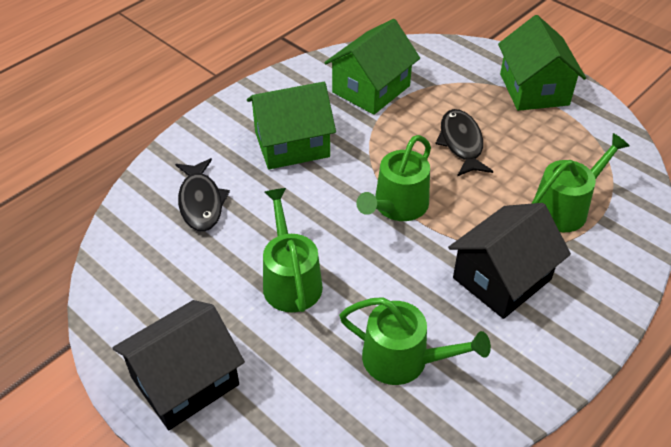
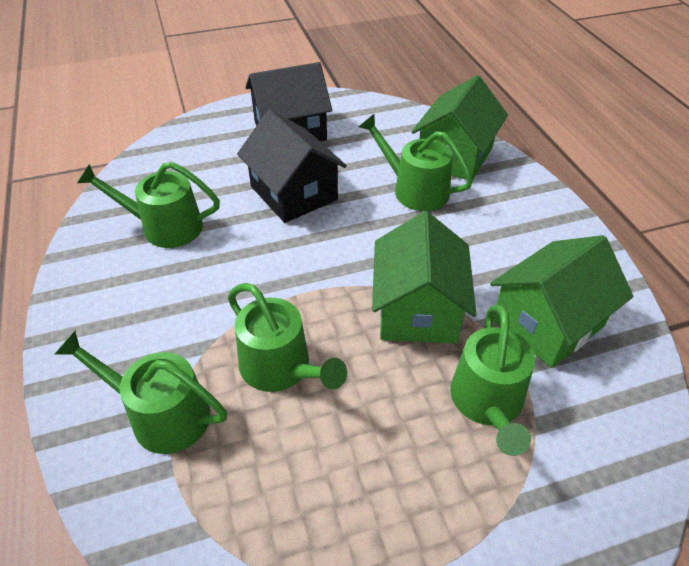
black fish: [175,158,230,232] [436,109,493,176] = 2 -> none = 0
green watering can: [263,188,323,312] [339,297,491,385] [356,135,431,221] [531,133,630,233] = 4 -> [54,331,227,454] [77,162,220,248] [228,283,347,392] [359,113,473,211] [450,305,535,456] = 5

